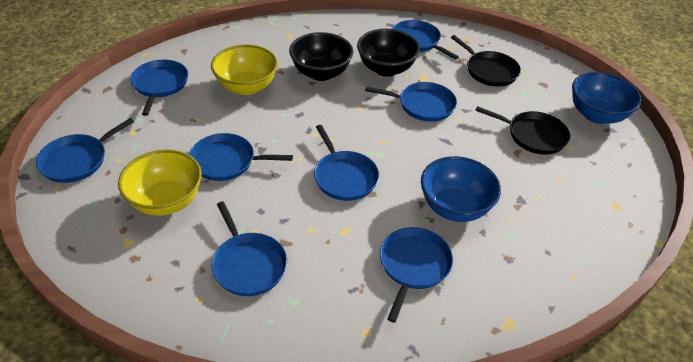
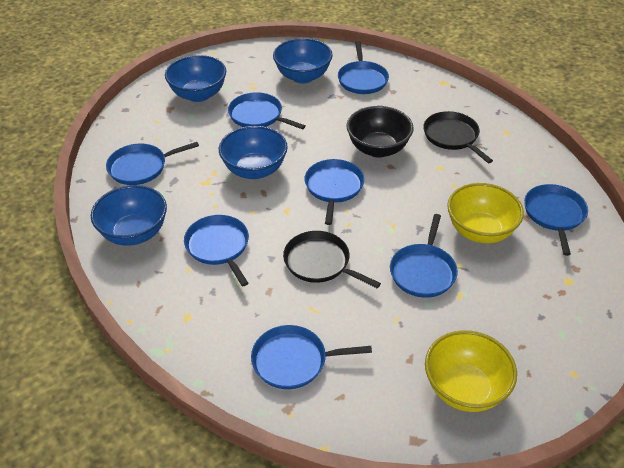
black bowl: [289,32,353,81] [357,29,420,77] = 2 -> [346,106,414,158] = 1
blue bowl: [421,156,501,222] [572,72,642,124] = 2 -> [91,185,167,246] [165,55,226,102] [219,126,288,179] [273,38,333,83] = 4

